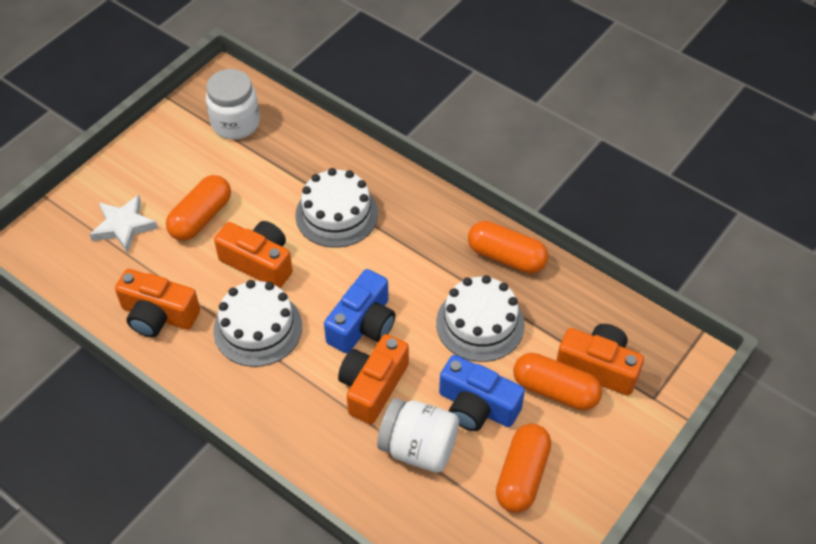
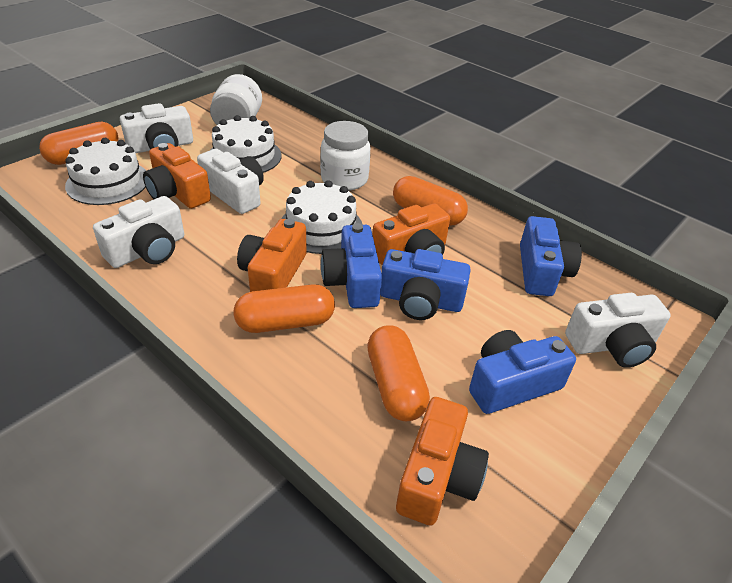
blue camera: [324,269,395,353] [439,355,525,431] = 2 -> [321,223,382,308] [380,249,471,320] [469,330,576,414] [520,216,582,296] = 4
white camera: none = 0 -> [93,196,184,268] [120,103,193,153] [197,149,264,214] [565,293,671,368] = 4
white star: [89,195,158,253] = 1 -> none = 0

